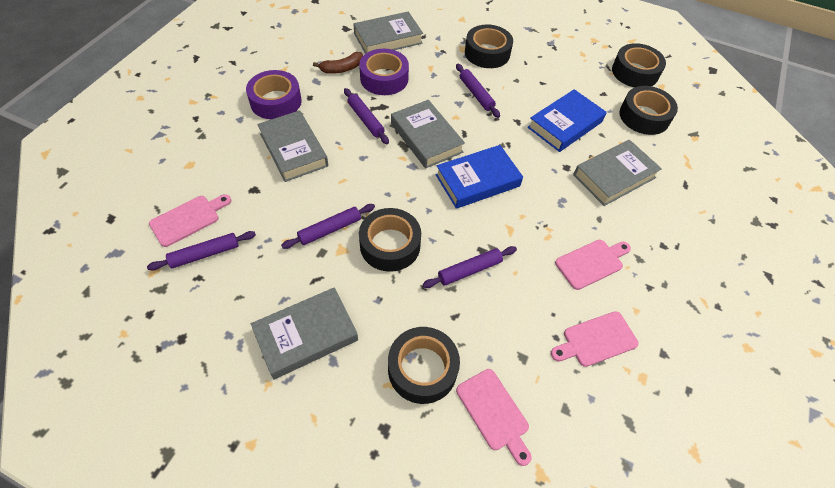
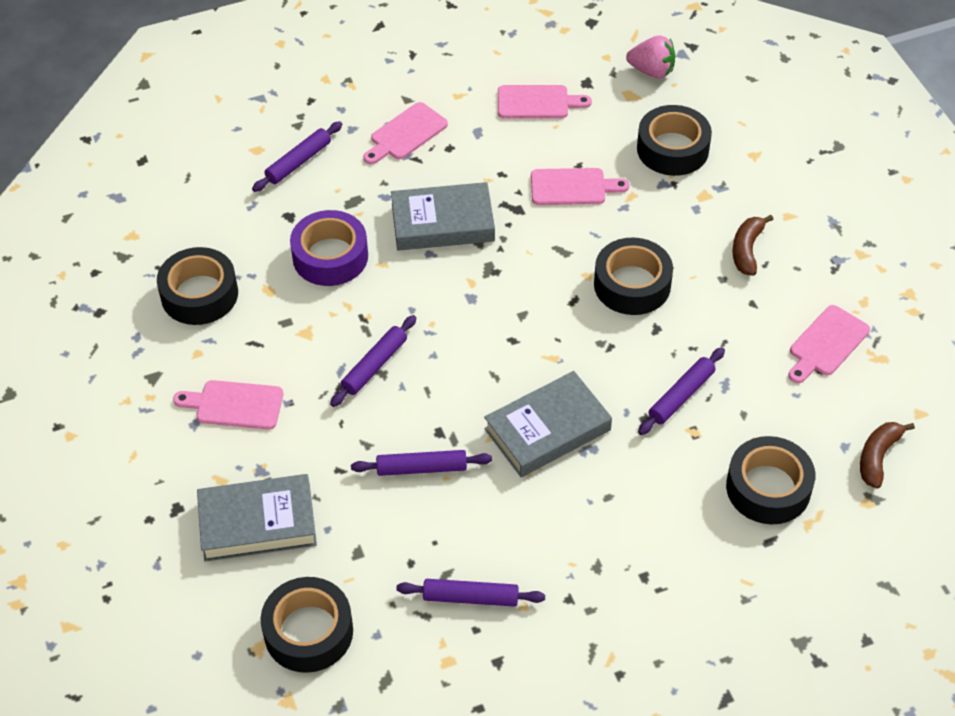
blue book: [436,145,523,209] [528,89,607,152] = 2 -> none = 0
brown banana: [313,52,363,74] = 1 -> [732,215,773,276] [860,422,915,489] = 2
grey book: [251,288,358,379] [257,110,328,182] [353,11,423,54] [391,100,465,169] [573,140,662,206] = 5 -> [197,474,317,562] [391,182,495,251] [484,371,612,477] = 3
pink cutting board: [149,194,231,247] [456,369,532,466] [551,311,639,367] [555,240,631,290] = 4 -> [173,380,283,430] [363,102,448,164] [498,85,592,119] [531,168,630,205] [788,305,870,383] = 5
pink strawberry: none = 0 -> [626,36,676,79] = 1
purple tape: [246,70,302,119] [359,49,409,95] = 2 -> [290,210,368,286] = 1

